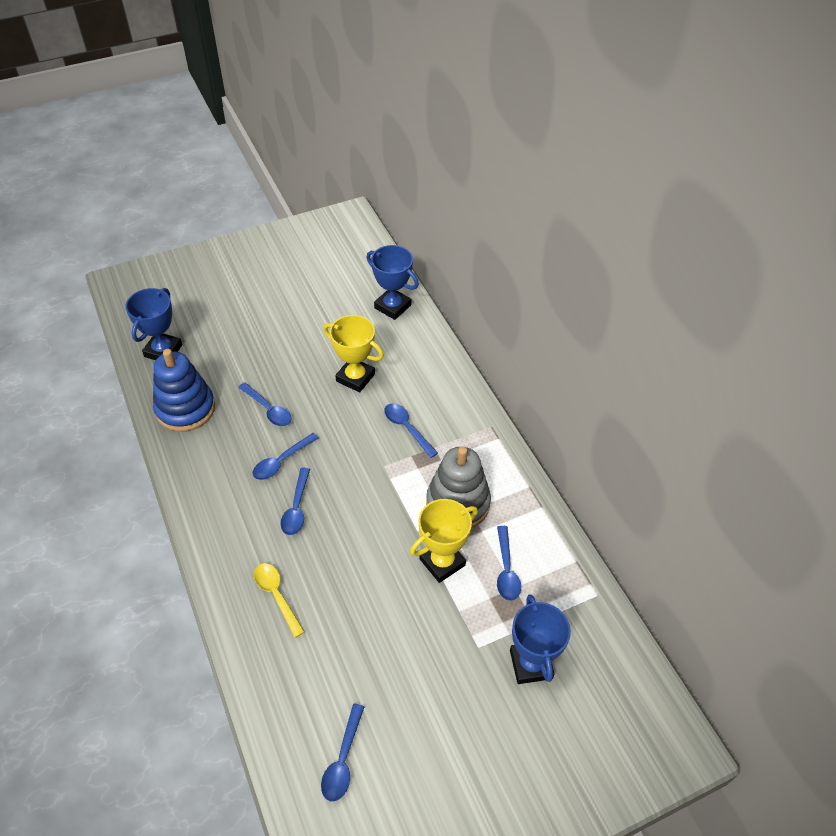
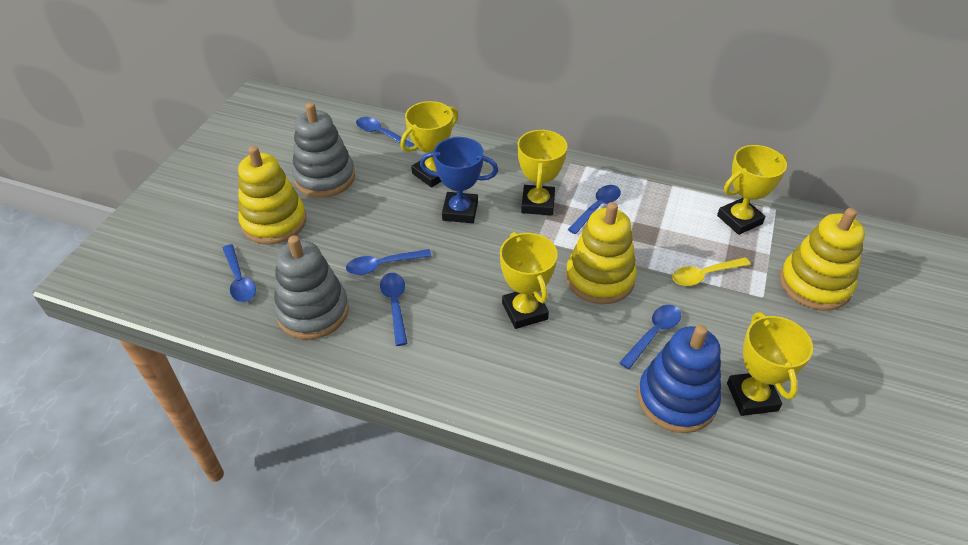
blue trophy: [125,288,182,360] [366,245,419,320] [510,594,571,684] = 3 -> [420,137,498,223] = 1
grey stacking toy: [426,446,491,528] = 1 -> [274,236,349,340] [292,102,355,198] = 2
yellow stacking toy: none = 0 -> [238,146,306,244] [566,202,637,304] [780,208,865,311] = 3
yellow trophy: [323,315,384,392] [410,499,478,583] = 2 -> [401,101,458,188] [500,232,558,329] [517,129,567,215] [717,145,787,235] [727,312,813,416] = 5

